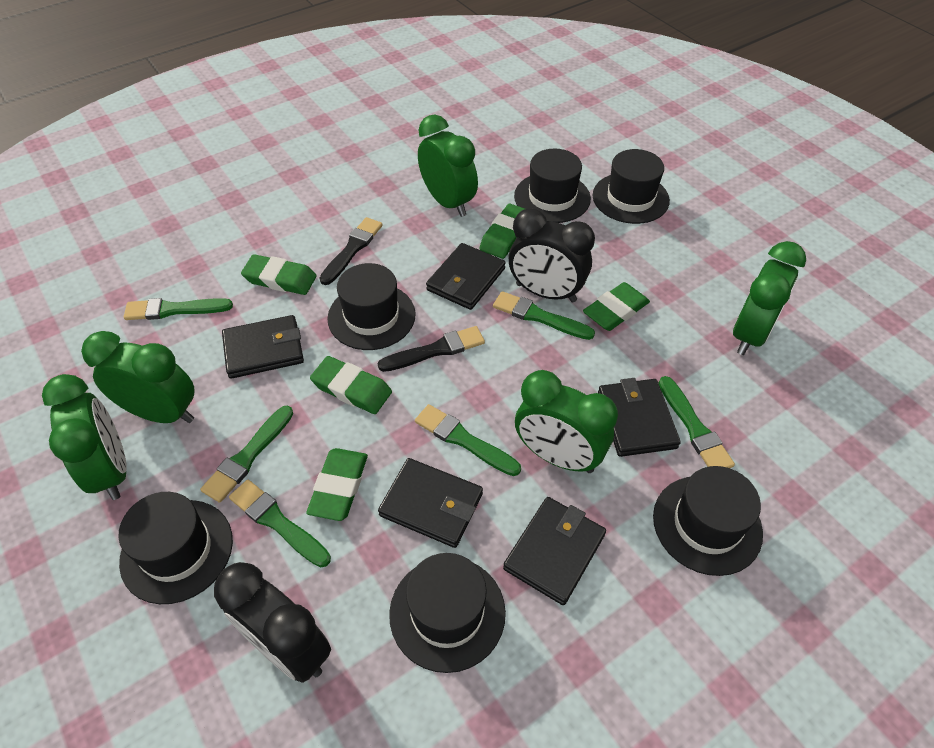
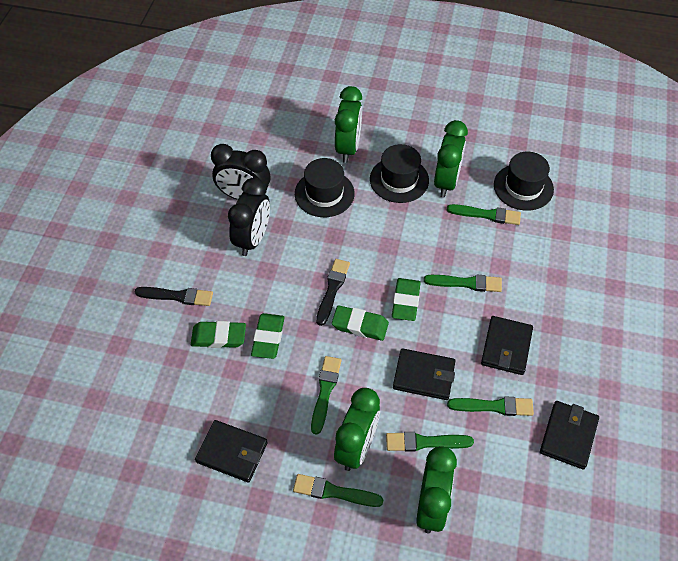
black hat: [118,492,233,604] [327,263,416,350] [389,553,506,673] [514,149,591,223] [593,149,670,224] [653,466,763,576] = 6 -> [295,158,355,217] [370,144,429,203] [494,152,554,211] = 3
black wallet: [222,315,304,379] [378,458,483,548] [426,243,505,310] [503,497,606,605] [598,378,681,457] = 5 -> [195,420,268,483] [393,348,455,400] [481,316,533,375] [540,401,599,469] = 4
green clock: [42,374,127,500] [81,331,194,423] [418,114,478,217] [515,370,618,473] [733,241,806,355] = 5 -> [334,388,380,471] [335,86,362,163] [416,446,457,533] [434,120,468,197] = 4
green eraser: [241,254,317,295] [306,448,368,521] [310,356,392,414] [479,204,525,259] [583,282,650,331] = 5 -> [191,321,246,348] [251,313,285,359] [332,305,389,341] [392,278,421,321] = 4

